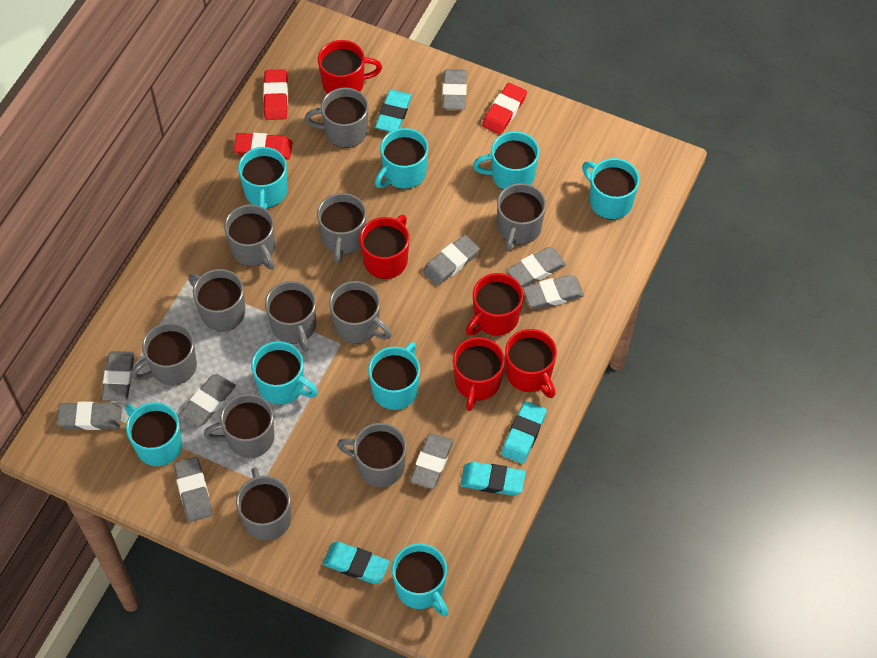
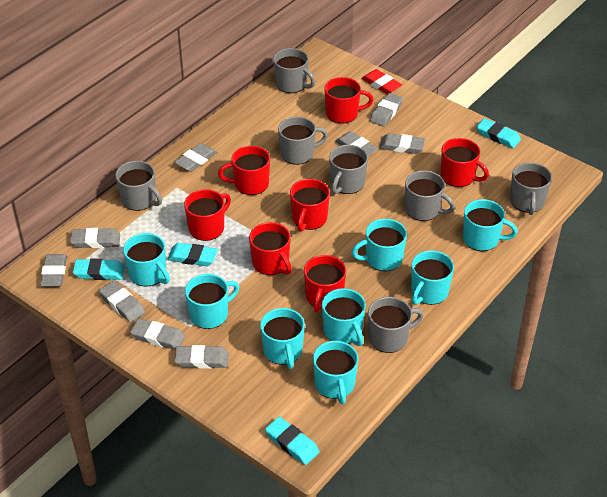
grey mug: [131,322,197,386] [188,269,245,332] [204,394,274,458] [224,204,275,270] [236,467,291,541] [265,281,316,352] [305,87,368,148] [317,193,366,263] [329,281,392,344] [337,423,406,487] [497,183,546,252] = 11 -> [115,161,162,211] [273,48,315,93] [278,116,328,165] [329,145,368,194] [368,297,423,353] [405,170,455,221] [510,162,552,215] = 7
red eraser: [234,133,292,159] [263,69,288,120] [482,83,527,135] = 3 -> [362,69,402,94] = 1
red mug: [318,40,382,94] [360,215,409,279] [453,337,505,411] [466,273,523,336] [505,329,557,398] = 5 -> [184,189,231,241] [218,146,270,195] [249,222,292,275] [290,179,330,232] [304,255,346,313] [324,77,373,124] [441,138,489,187] = 7

